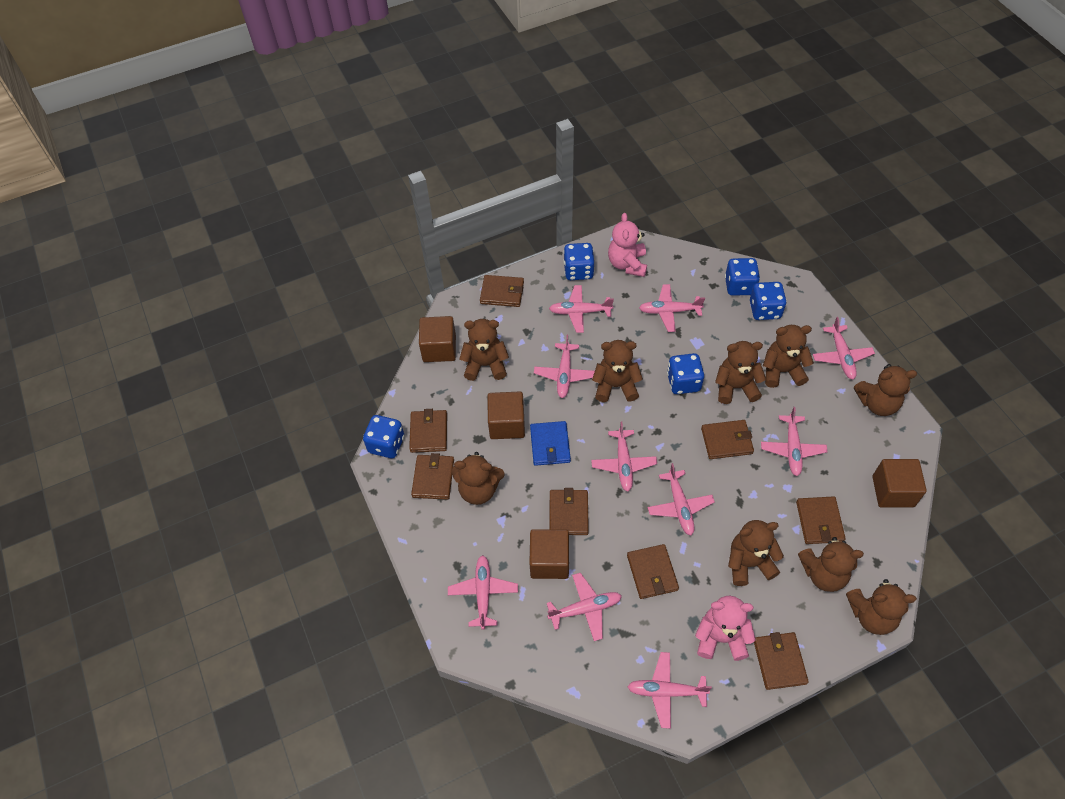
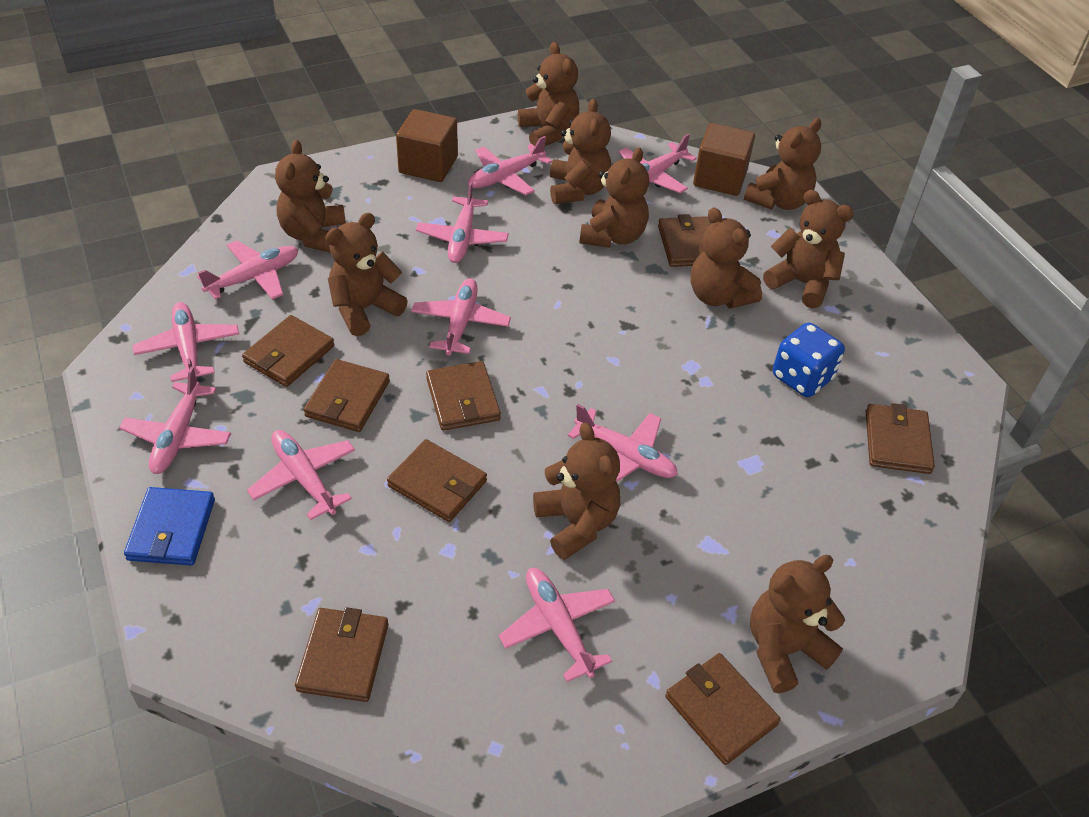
blue dice: [363,415,404,458] [563,243,594,280] [667,353,704,394] [725,258,760,296] [750,282,787,320] = 5 -> [773,323,845,397] = 1
brown cube: [419,316,456,362] [487,392,525,439] [529,529,569,579] [872,459,927,508] = 4 -> [396,109,458,182] [693,123,755,196] = 2
brown teddy bear: [451,452,505,505] [459,319,509,381] [592,340,643,402] [715,341,766,404] [728,520,784,586] [763,325,814,388] [798,537,864,592] [846,579,917,635] [854,364,917,416] = 9 -> [275,140,346,253] [326,213,408,336] [518,42,579,146] [533,422,620,560] [550,99,611,204] [580,147,649,248] [691,207,762,308] [744,118,821,210] [750,555,845,693] [763,190,854,308] = 10
pink teddy bear: [608,213,647,277] [695,596,756,661] = 2 -> none = 0

